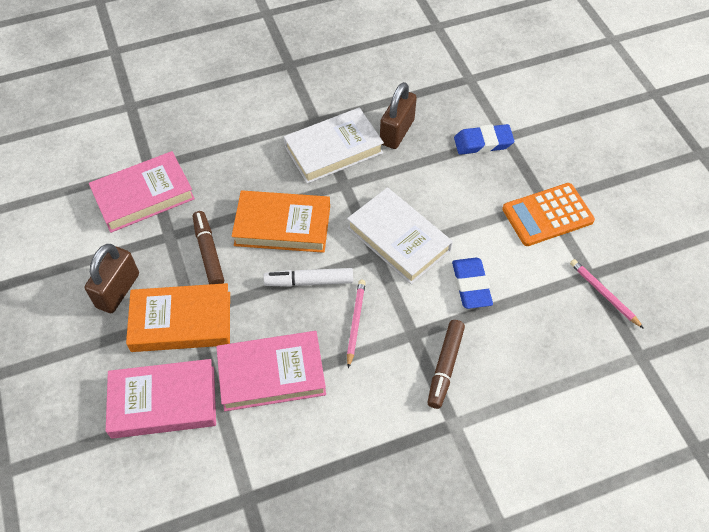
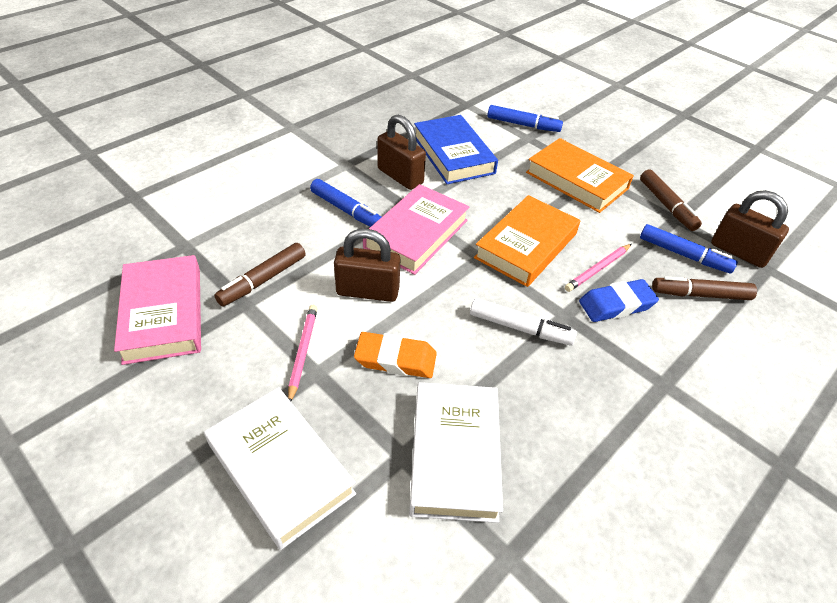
blue book: none = 0 -> [414,115,498,184] = 1
blue eraser: [452,258,493,309] [454,124,514,155] = 2 -> [579,279,659,322] = 1
blue marker: none = 0 -> [310,179,381,227] [487,105,563,132] [640,224,738,274] = 3
brown marker: [193,211,224,284] [427,320,465,409] = 2 -> [214,243,306,306] [640,169,702,231] [652,276,757,300] = 3
brown padlock: [85,244,139,313] [380,82,417,149] = 2 -> [334,229,400,302] [377,115,426,190] [711,190,789,268] = 3
orange calculator: [502,183,595,246] = 1 -> none = 0
orange eraser: none = 0 -> [354,332,437,378] = 1
pink book: [89,151,195,233] [106,359,216,439] [216,331,326,411] = 3 -> [114,255,201,365] [363,184,469,275] = 2

